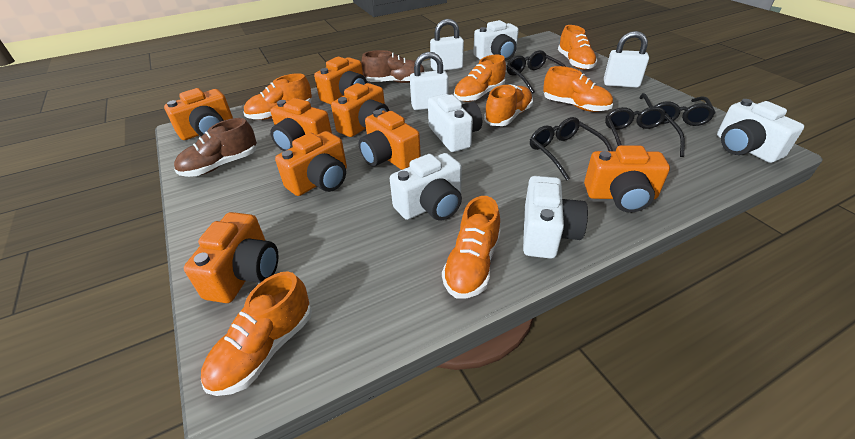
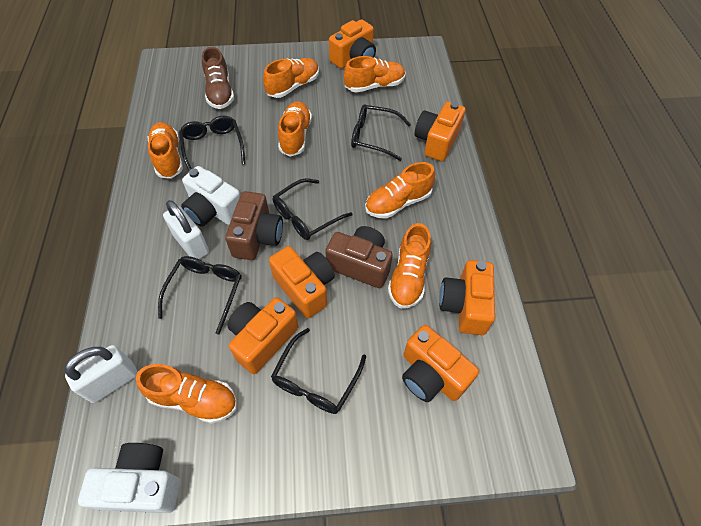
black glasses: [506,50,566,94] [530,117,613,181] [605,106,685,157] [639,93,715,126] = 4 -> [158,256,241,335] [179,116,245,171] [271,328,366,414] [273,178,352,240] [351,104,411,161] = 5
brown camera: none = 0 -> [225,191,283,260] [325,226,393,288] = 2
brown shoe: [174,118,257,177] [361,50,425,83] = 2 -> [202,47,234,109] = 1
orange camera: [164,88,233,140] [184,212,279,303] [270,98,332,151] [275,131,347,196] [314,57,367,104] [331,83,389,137] [359,110,421,170] [584,145,670,213] = 8 -> [227,297,298,374] [269,246,335,318] [329,19,376,69] [402,325,479,402] [415,102,466,161] [439,260,495,335] = 6
white camera: [390,153,462,221] [428,94,482,152] [473,20,519,60] [523,176,588,259] [717,99,804,163] = 5 -> [78,443,180,513] [181,166,240,227] = 2
white padlock: [410,52,449,110] [430,19,464,71] [604,31,649,88] = 3 -> [64,345,138,403] [163,200,209,259] = 2

